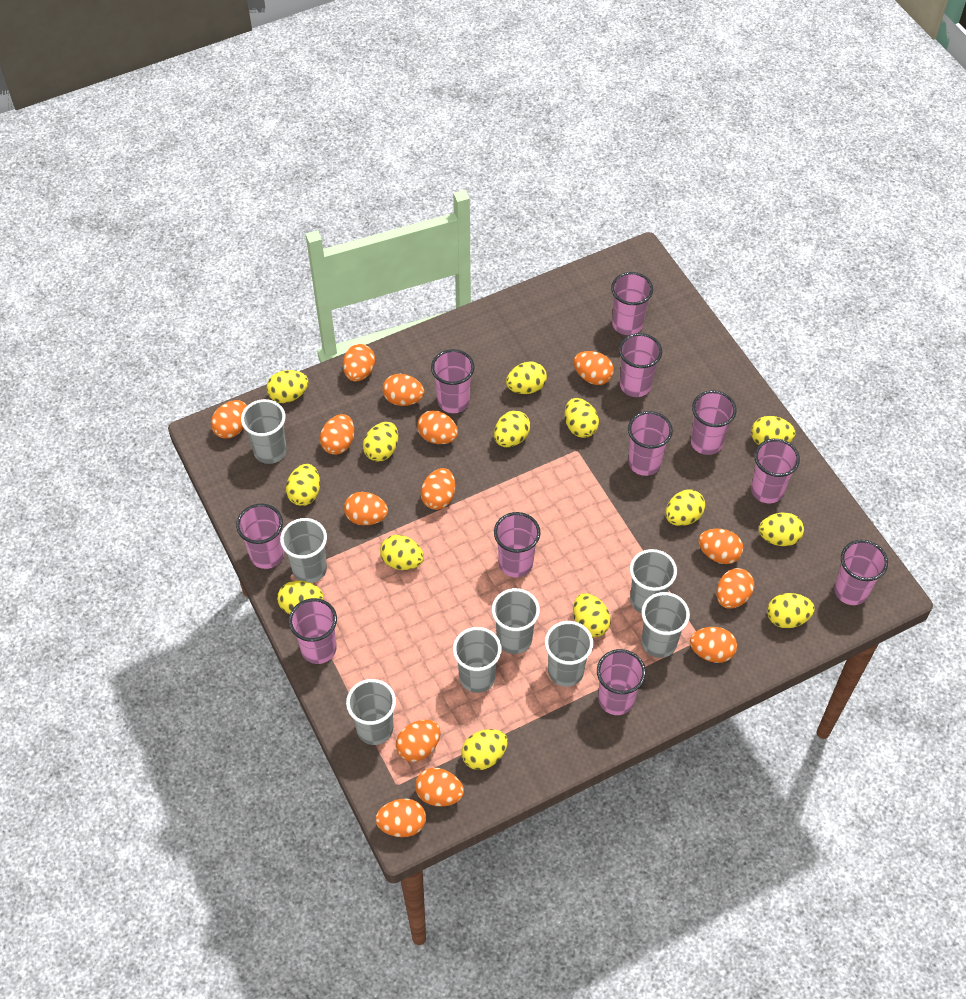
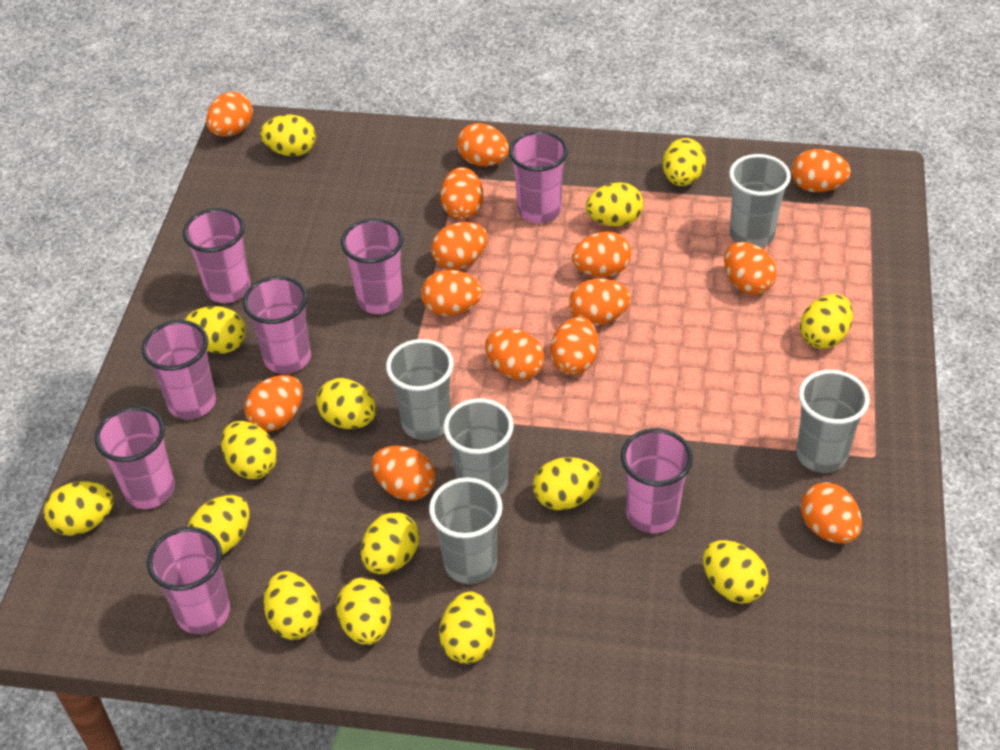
grey cup: [241,399,287,464] [280,518,327,583] [346,679,396,745] [453,627,502,693] [492,588,540,654] [545,621,593,687] [630,549,677,613] [641,592,690,658] = 8 -> [386,339,454,440] [429,477,503,584] [443,398,514,495] [729,154,791,247] [796,370,870,473] = 5
pink cup: [236,504,284,569] [289,598,337,664] [431,349,474,413] [494,512,540,577] [597,649,646,715] [611,272,653,335] [619,333,662,397] [628,411,673,476] [691,390,737,455] [751,439,800,503] [834,540,888,605] = 11 -> [94,406,175,509] [142,320,216,420] [147,527,230,634] [183,208,251,303] [243,276,311,374] [341,218,403,314] [509,131,568,223] [621,428,693,533] = 8
yellow egg: [266,370,309,403] [277,580,324,614] [286,464,320,506] [363,422,398,462] [380,535,424,570] [461,729,508,770] [494,410,530,447] [506,361,547,394] [564,398,599,438] [573,593,611,637] [665,489,705,526] [751,416,796,445] [759,513,804,546] [767,593,815,628] = 14 -> [44,481,114,536] [185,306,246,354] [188,495,250,555] [221,421,277,479] [260,114,316,156] [263,571,321,640] [316,378,376,429] [336,577,392,645] [361,512,419,574] [439,591,495,664] [533,457,601,510] [586,182,644,227] [663,138,706,186] [703,540,768,604] [800,294,853,349] = 15

